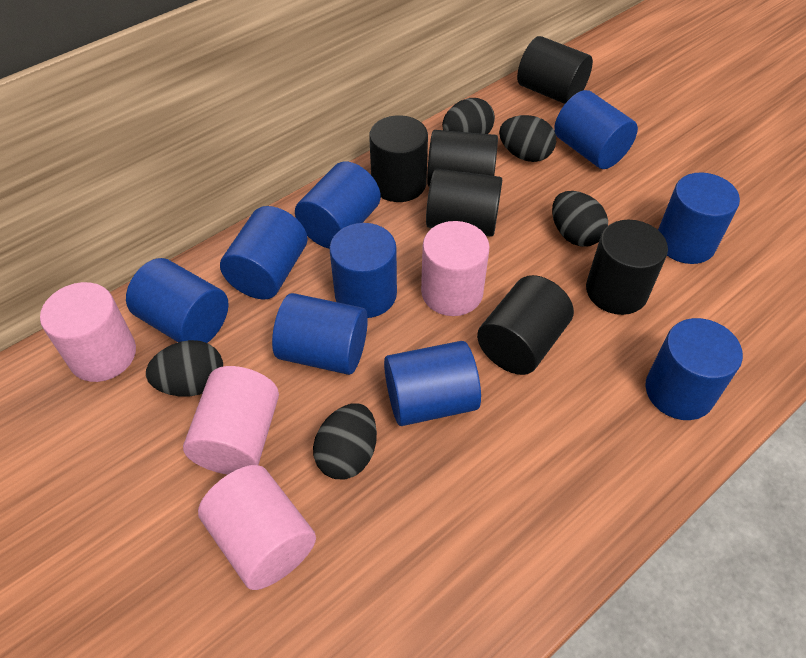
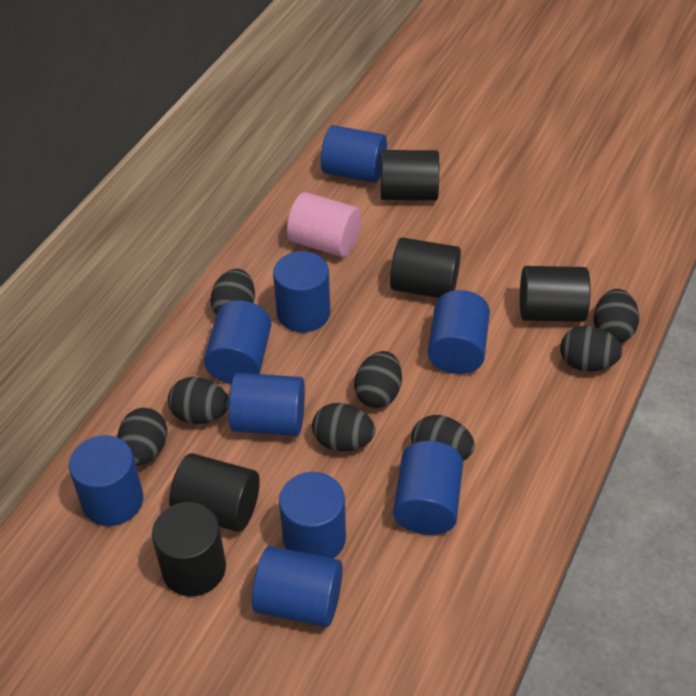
black cylinder: [369,115,428,202] [426,169,502,237] [427,130,498,187] [477,275,574,375] [517,36,593,104] [586,220,668,315] = 6 -> [152,502,226,596] [169,453,260,532] [381,150,439,200] [390,237,461,298] [520,266,591,322] = 5
black egg: [146,340,223,396] [313,404,377,480] [442,98,495,134] [499,115,556,162] [552,191,608,247] = 5 -> [118,408,167,465] [168,377,229,424] [211,269,255,315] [312,403,375,451] [354,351,402,408] [411,415,475,461] [560,326,623,372] [594,289,639,343] = 8
pink cylinder: [40,282,136,382] [183,366,279,475] [198,465,316,590] [421,221,490,316] = 4 -> [287,192,361,257] = 1

